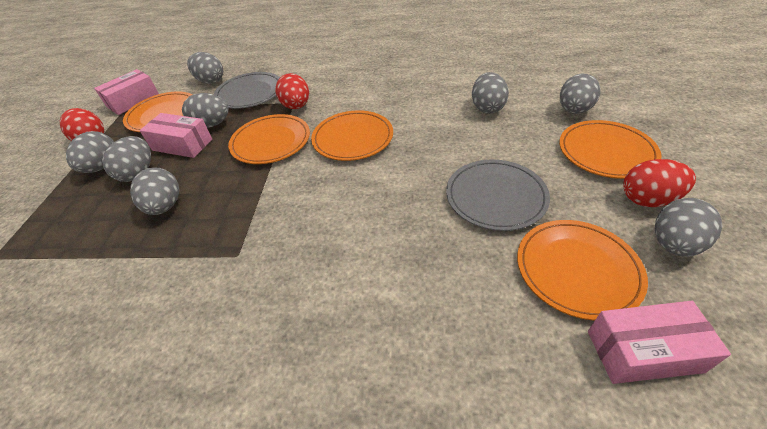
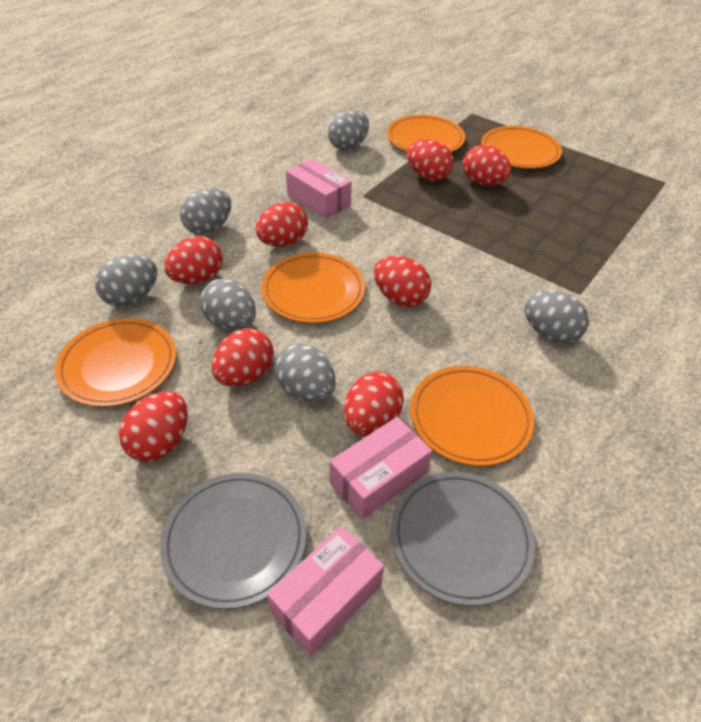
grey egg: [66,131,114,173] [102,136,151,182] [130,167,179,215] [182,93,229,128] [187,52,223,84] [472,72,509,114] [560,74,601,114] [655,198,723,257] = 8 -> [95,255,157,307] [180,188,231,235] [200,278,256,331] [274,343,336,403] [328,110,369,150] [524,291,589,344] = 6
red egg: [60,108,104,141] [275,73,309,109] [623,159,696,207] = 3 -> [119,391,188,462] [164,236,223,284] [212,328,274,387] [256,202,308,247] [344,372,404,436] [374,256,431,307] [407,139,454,181] [463,145,511,186] = 8

